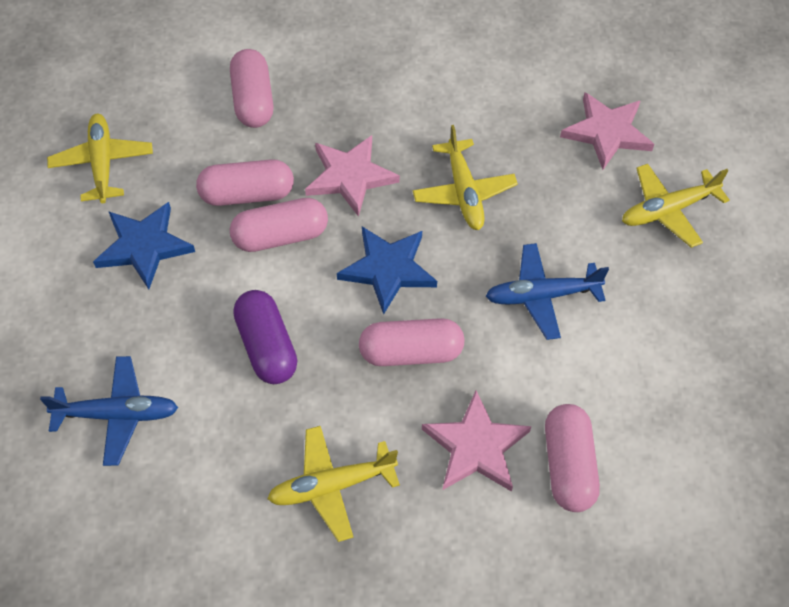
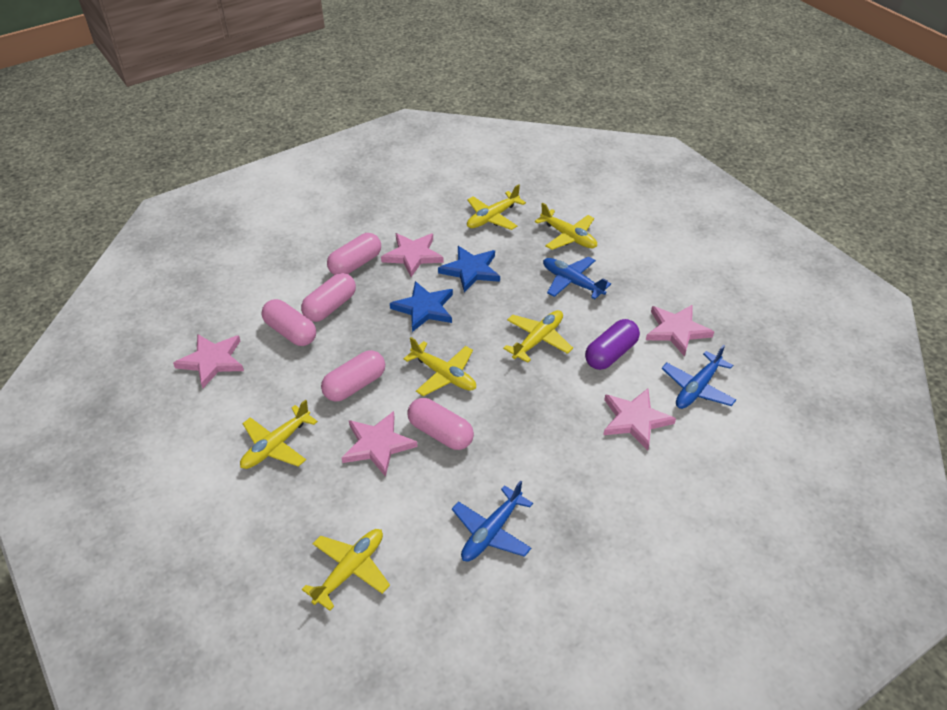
blue plane: [40,356,178,466] [486,243,609,340] = 2 -> [452,481,533,562] [543,257,611,299] [662,345,736,409] = 3
pink star: [305,135,400,217] [422,391,531,492] [560,93,654,170] = 3 -> [173,334,244,388] [342,411,417,477] [381,233,444,277] [604,388,676,450] [646,305,714,357] = 5
yellow plane: [47,114,153,203] [267,426,400,542] [413,125,518,230] [622,164,730,248] = 4 -> [240,400,318,469] [302,529,390,611] [404,337,476,396] [467,184,526,230] [503,310,573,363] [535,202,597,250] = 6

